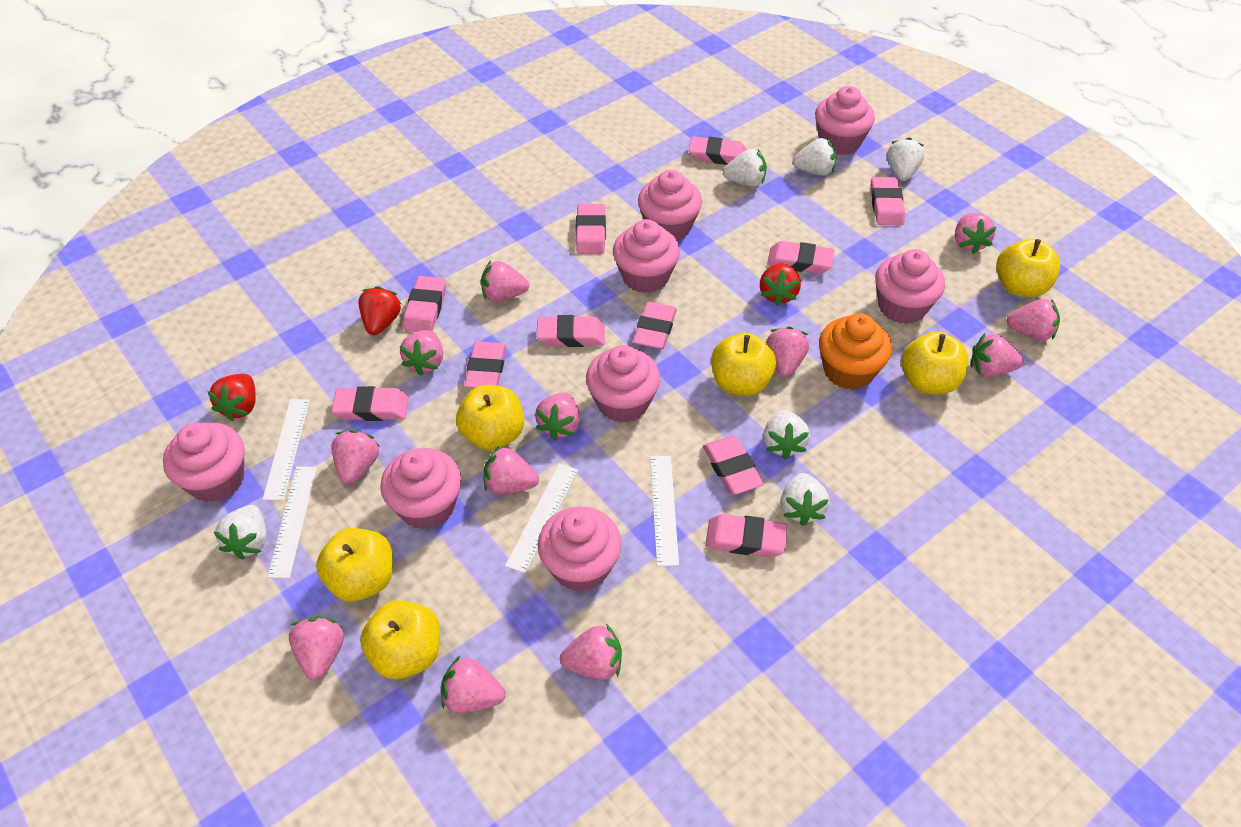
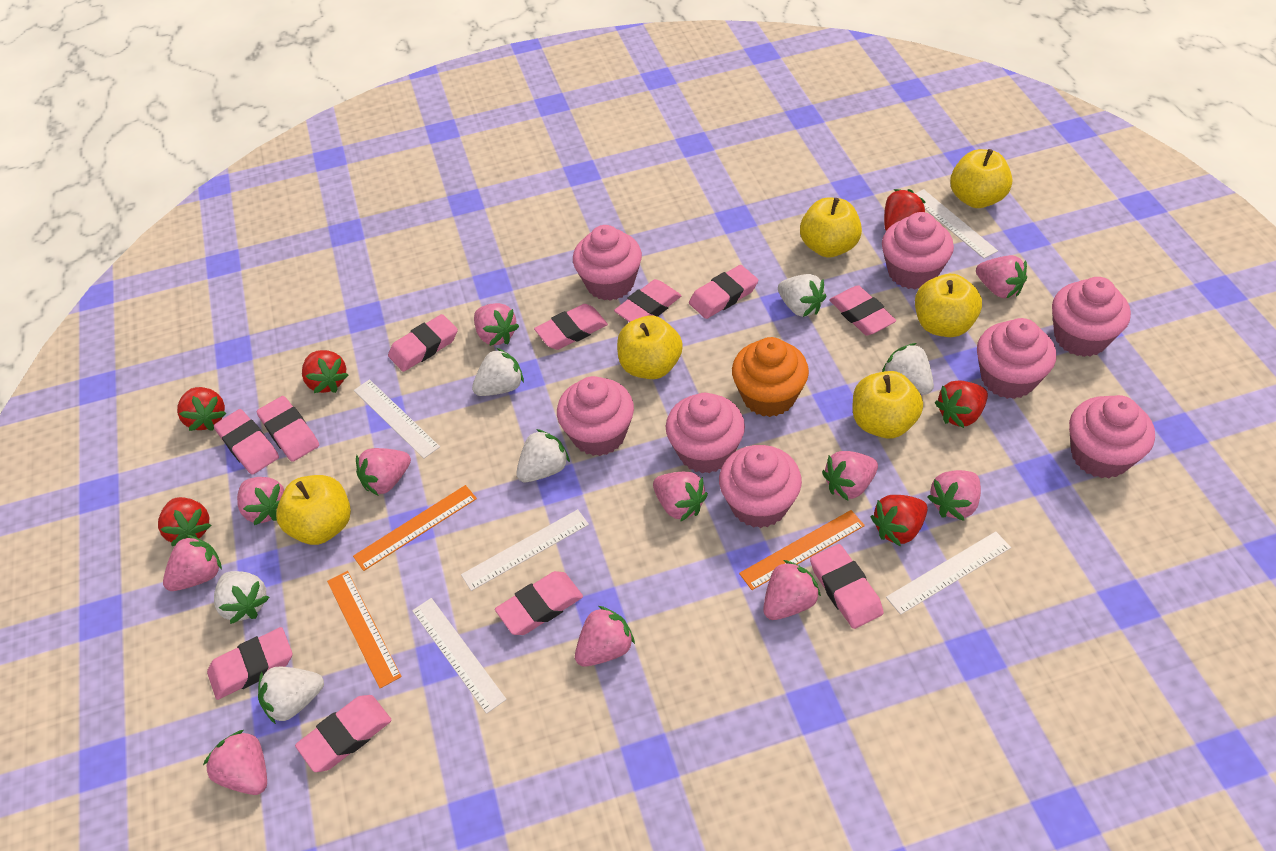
orange ruler: none = 0 -> [327,571,401,689] [353,485,477,571] [739,510,865,590] = 3
pink strawberry: [289,616,344,681] [331,430,380,485] [399,330,443,376] [441,656,505,713] [481,261,529,302] [484,446,539,495] [535,393,580,440] [560,624,622,680] [766,327,809,377] [955,213,996,254] [971,333,1023,377] [1006,299,1060,341] = 12 -> [163,535,222,591] [203,730,267,795] [237,477,284,525] [356,448,411,495] [474,303,519,346] [575,606,635,667] [653,472,708,522] [763,560,821,620] [822,451,878,500] [928,470,981,521] [976,255,1027,298] = 11
red strawberry: [207,374,255,421] [358,286,401,335] [760,263,801,306] = 3 -> [158,497,211,546] [177,387,227,431] [302,350,349,393] [870,495,928,546] [884,189,925,231] [934,380,988,428] = 6
white ruler: [263,399,310,501] [267,466,317,579] [505,464,578,573] [650,456,679,566] = 4 -> [354,379,440,458] [412,598,507,714] [461,509,589,591] [886,531,1011,615] [915,189,998,259] = 5

